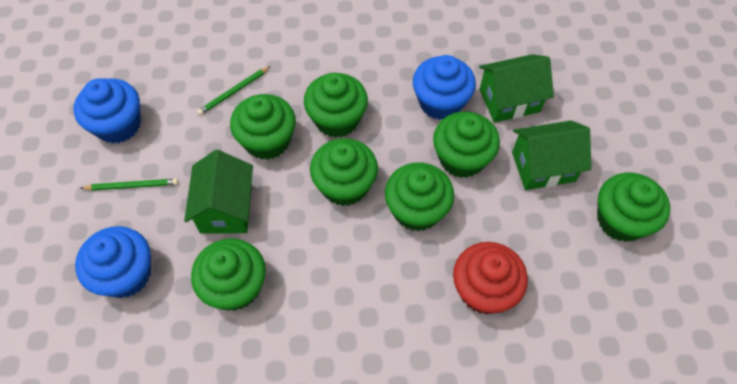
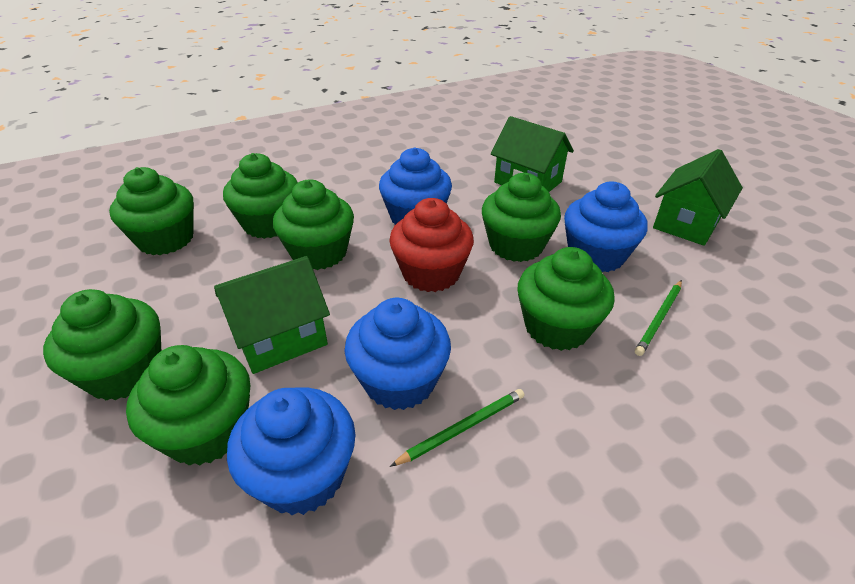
blue cupcake: [73,78,141,144] [75,226,151,298] [413,55,476,120] = 3 -> [227,387,356,515] [345,298,451,410] [379,148,452,225] [564,181,648,272] = 4

